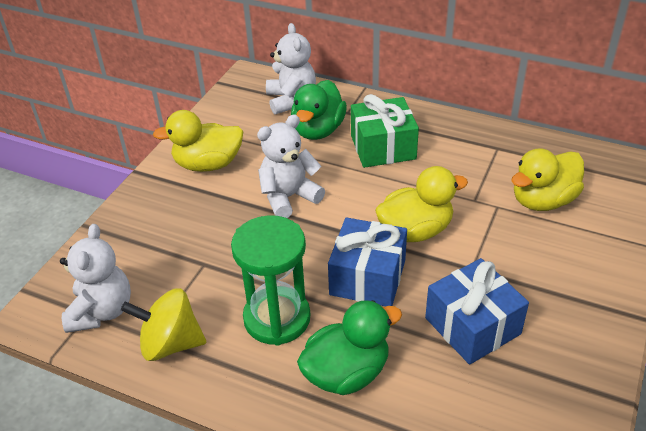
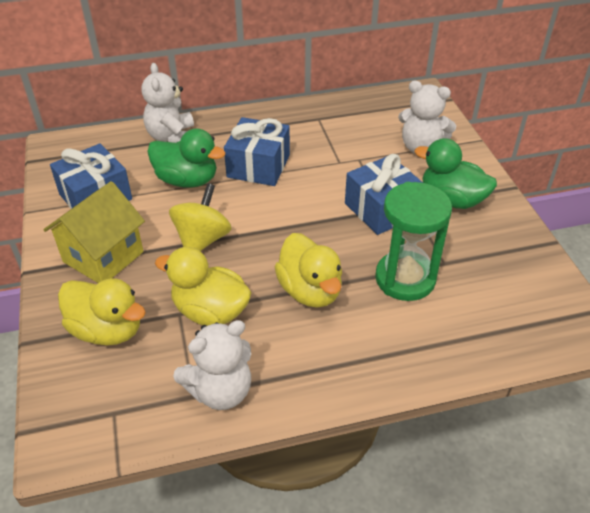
blue gift: [328,217,407,306] [425,258,529,365] = 2 -> [50,143,132,209] [224,117,290,186] [345,154,423,235] = 3
green gift: [351,94,419,168] = 1 -> none = 0
yellow house: none = 0 -> [43,181,145,283] = 1

